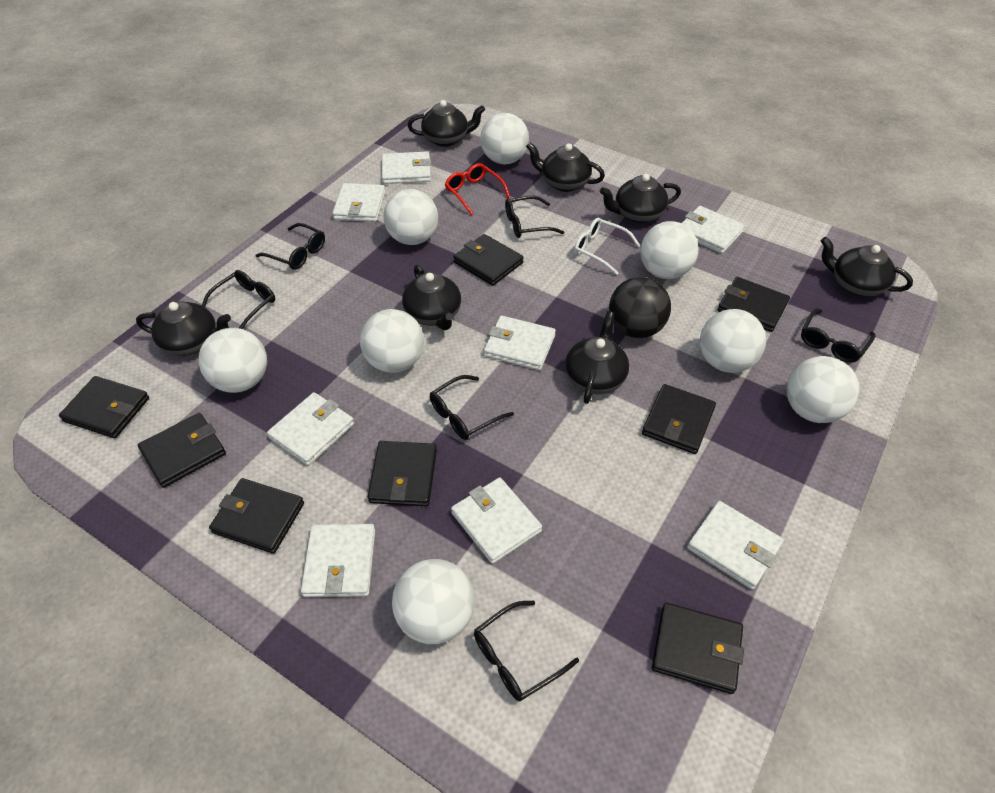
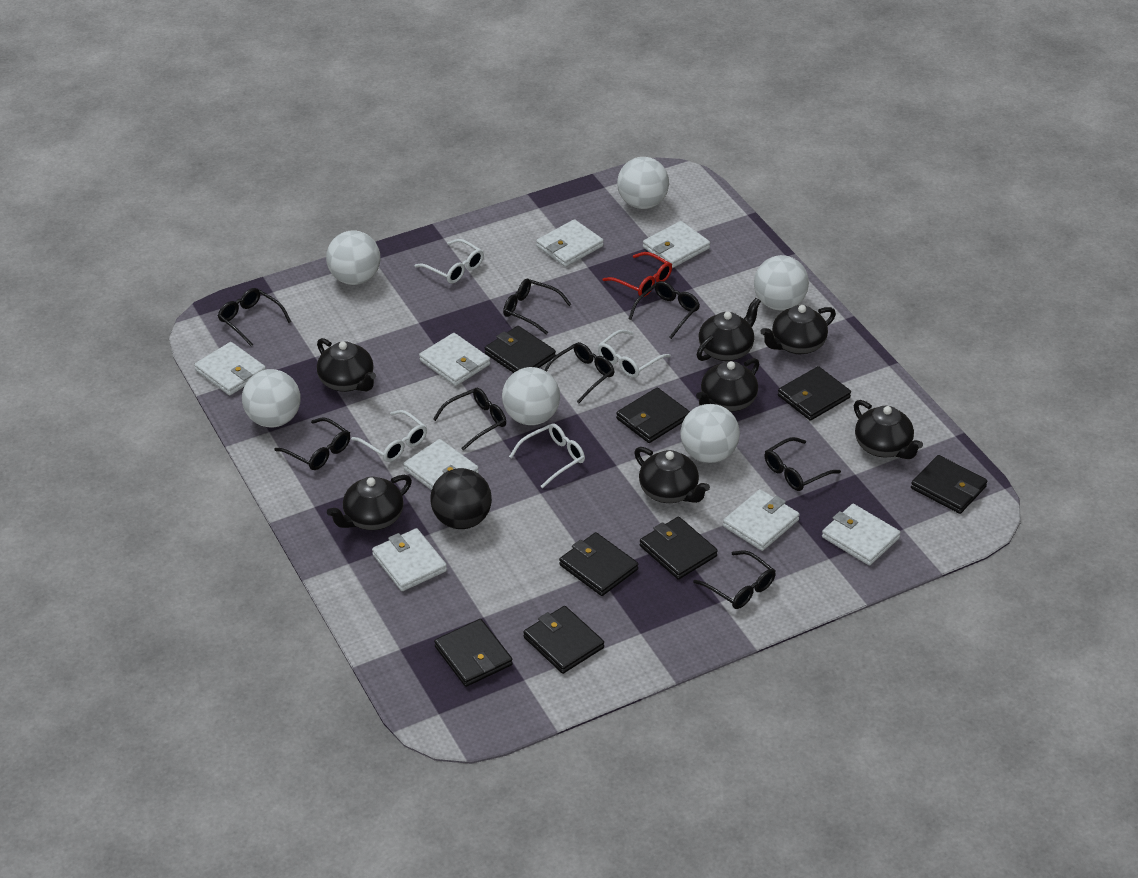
black glasses: [202,270,275,329] [255,223,325,270] [430,375,514,440] [474,601,579,701] [505,196,564,238] [801,308,876,363] = 6 -> [218,288,291,346] [274,417,350,470] [433,388,506,450] [503,279,571,335] [544,342,614,403] [628,281,700,339] [693,551,775,609] [765,437,841,491] = 8
white ball: [198,328,267,393] [360,309,424,373] [384,189,438,245] [392,559,475,644] [480,113,529,164] [640,221,699,279] [700,309,766,373] [787,356,859,423] = 8 -> [242,369,300,428] [326,230,380,285] [502,367,560,425] [617,157,669,209] [680,404,740,463] [754,255,809,310] = 6
white glasses: [574,218,640,275] = 1 -> [351,410,427,462] [415,239,484,284] [509,423,585,488] [598,329,671,378] = 4

